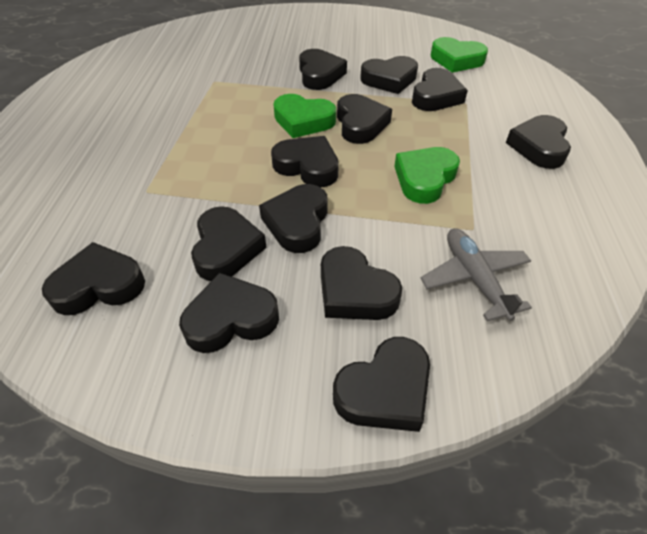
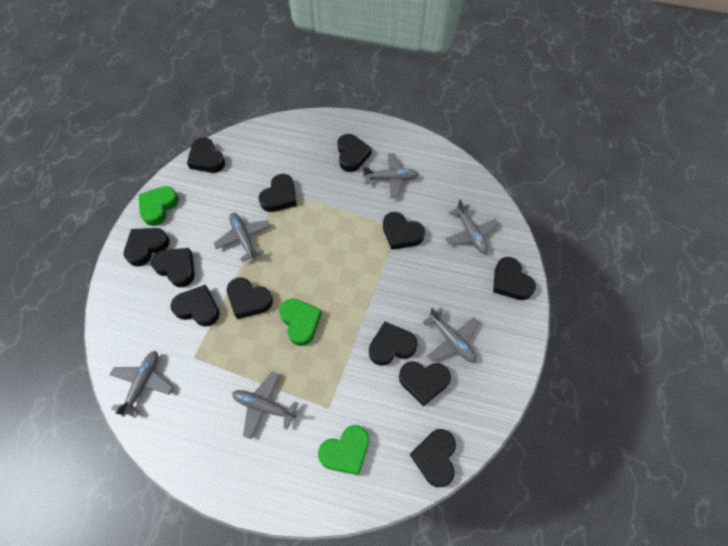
grey plane: [421,228,532,321] = 1 -> [110,351,173,418] [214,213,270,262] [232,372,299,439] [363,153,419,198] [422,308,479,362] [445,199,499,254] = 6

